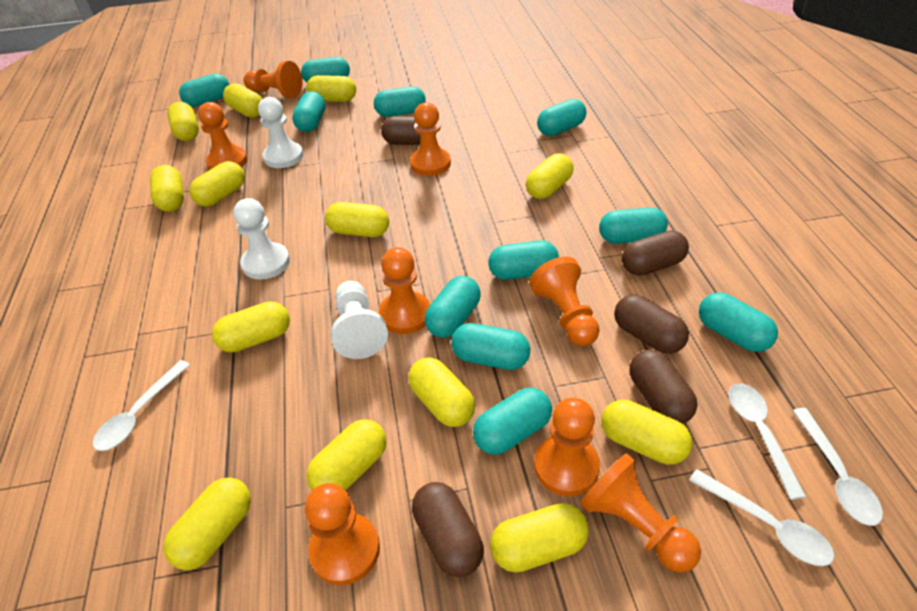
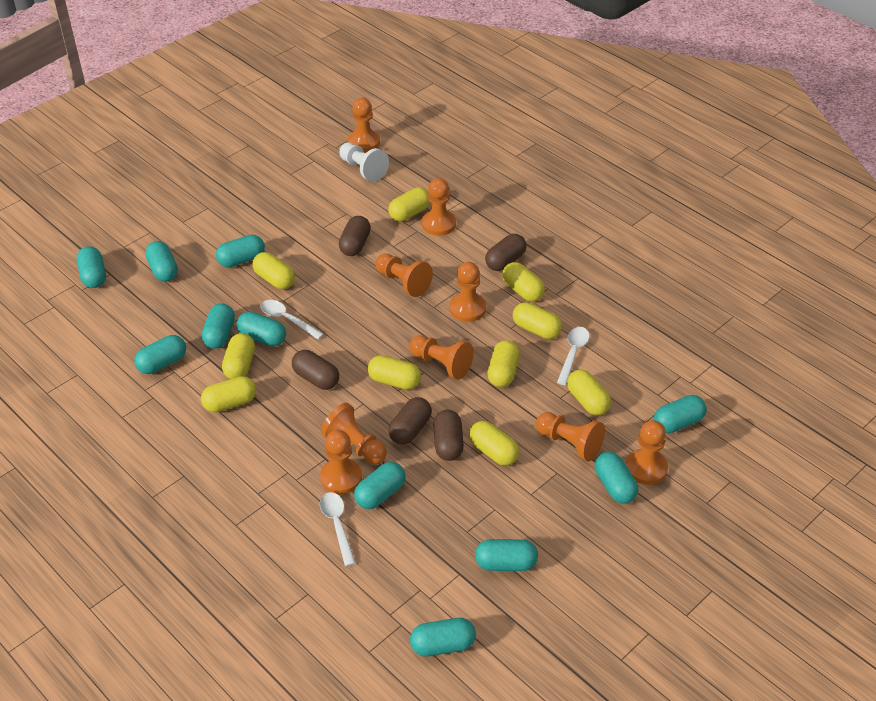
orange pawn: [198,102,248,170] [244,61,302,98] [305,483,380,585] [379,247,430,334] [410,102,451,176] [529,257,599,346] [534,398,600,496] [580,453,701,573] = 8 -> [320,430,362,495] [321,403,387,464] [348,98,380,152] [375,253,433,297] [409,335,474,380] [422,178,456,236] [450,262,486,322] [536,412,605,461] [626,420,668,485] = 9
white pawn: [233,198,290,279] [258,97,303,168] [331,281,388,359] = 3 -> [339,142,389,182] = 1
white spoon: [93,360,190,451] [689,469,834,566] [728,383,806,500] [792,408,883,526] = 4 -> [261,300,324,339] [320,492,356,566] [557,327,590,385] = 3
yellow capsule: [150,165,184,212] [164,477,251,570] [167,102,199,141] [189,161,245,207] [212,301,290,353] [223,83,262,118] [306,75,356,102] [307,419,386,491] [325,202,389,237] [408,357,475,427] [490,503,589,573] [526,153,574,199] [601,400,692,465] = 13 -> [201,376,256,412] [222,333,255,379] [252,252,295,289] [368,355,421,390] [388,187,430,221] [469,421,520,466] [487,340,520,387] [502,262,545,302] [513,302,562,339] [567,369,611,415] = 10

